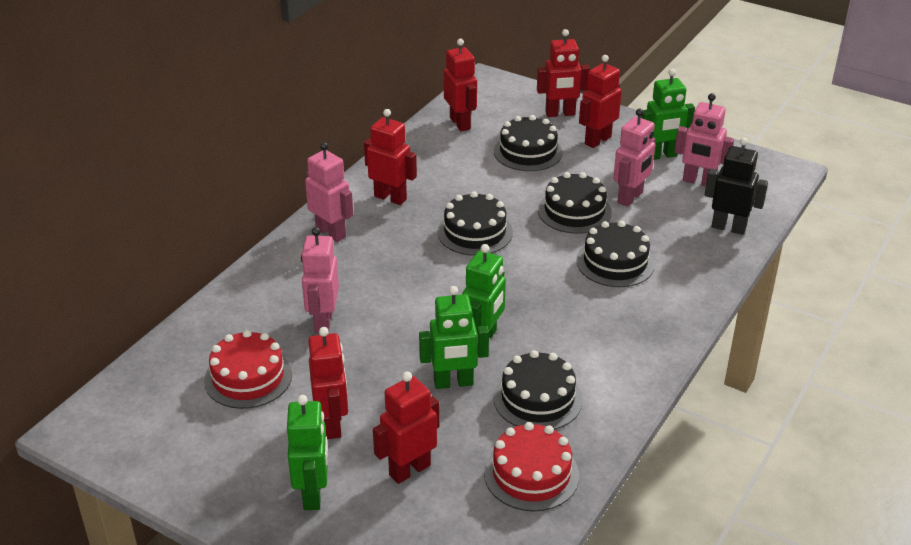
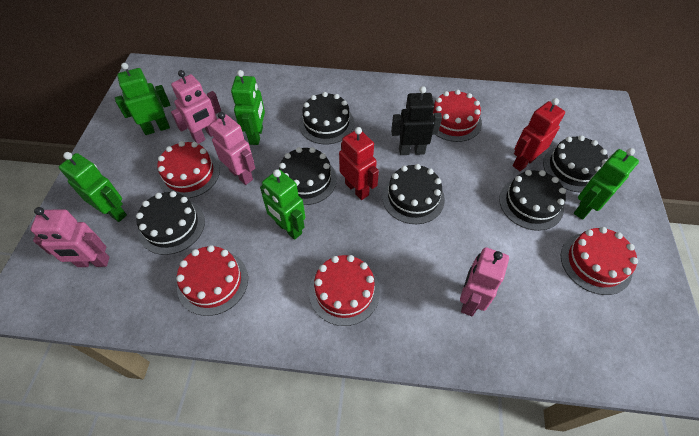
black cake: [437,191,513,256] [493,350,583,430] [494,115,563,171] [538,172,612,234] [576,221,655,287] = 5 -> [136,191,205,255] [279,147,337,205] [299,92,354,144] [382,164,445,224] [499,170,566,231] [543,135,608,193] = 6
green robot: [287,395,328,510] [419,286,489,389] [462,244,506,338] [641,69,695,160] = 4 -> [59,152,127,222] [115,63,170,135] [231,70,265,145] [260,169,305,240] [574,148,639,220] = 5
red cake: [204,330,292,409] [484,422,579,511] = 2 -> [157,141,220,198] [176,245,248,316] [309,255,380,326] [433,90,482,142] [561,227,638,295] = 5
red robot: [308,327,348,439] [364,109,417,205] [373,371,440,484] [444,39,477,131] [537,29,590,117] [579,55,622,148] = 6 -> [339,127,379,200] [513,98,565,171] = 2

